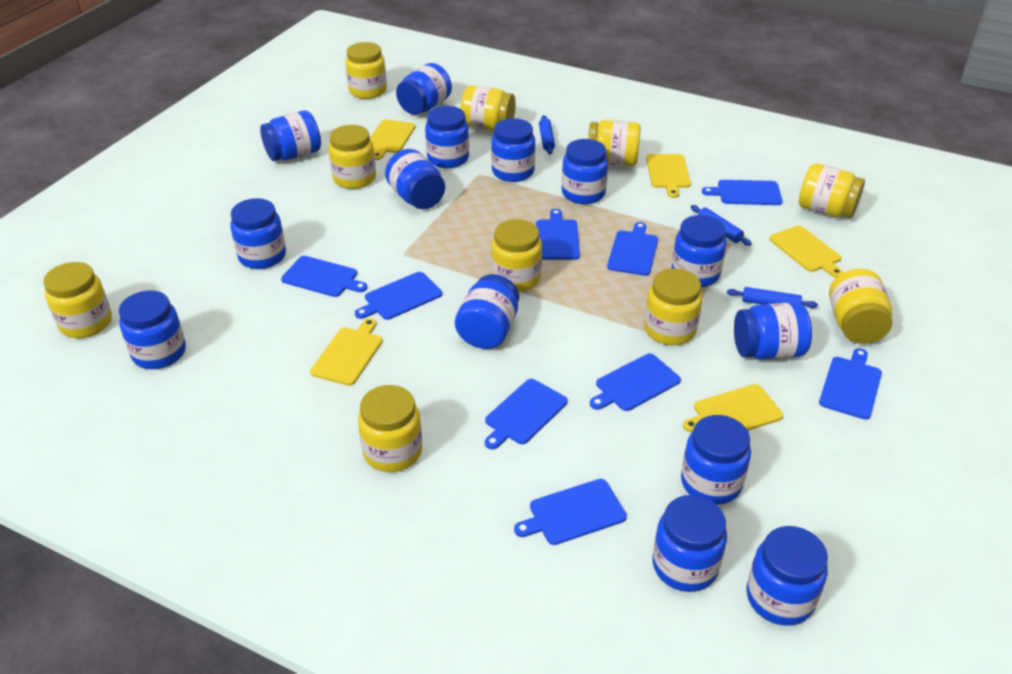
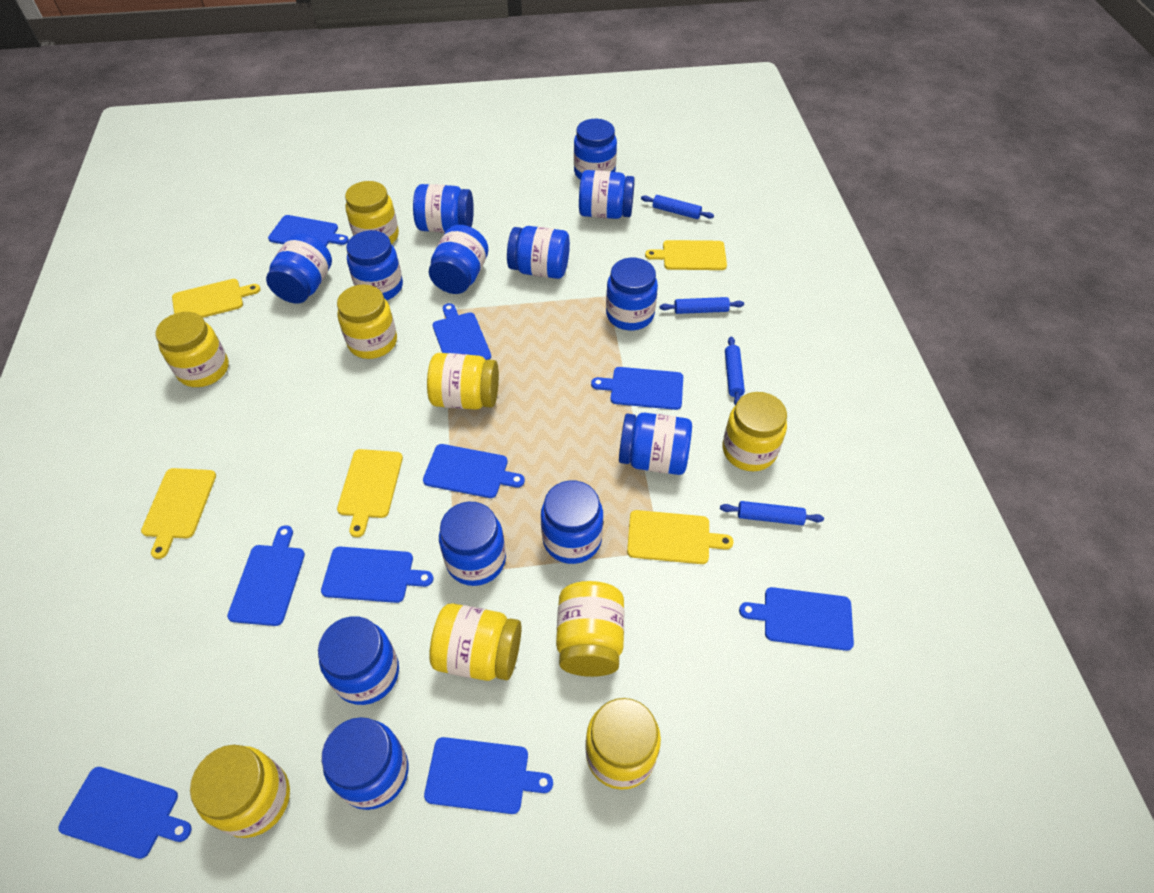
blue jar: [119,291,186,369] [231,198,286,269] [260,110,321,161] [385,149,445,209] [396,63,452,115] [425,106,469,168] [455,274,519,349] [491,118,535,182] [562,139,608,204] [652,495,727,592] [671,215,726,287] [681,415,751,505] [734,302,812,360] [746,526,828,626] = 14 -> [266,233,332,303] [318,616,399,705] [322,717,409,810] [346,230,403,300] [413,184,474,233] [429,225,488,294] [439,502,506,586] [507,226,570,279] [541,480,603,564] [574,119,617,180] [579,170,635,219] [606,258,658,330] [619,413,692,475] = 13
blue rolling pin: [539,115,555,155] [691,205,752,246] [727,287,818,308] = 3 -> [641,195,714,219] [660,297,744,314] [720,501,824,525] [725,336,745,405] = 4
yellow jar: [43,262,112,338] [329,125,376,189] [346,42,387,99] [358,385,422,472] [460,85,516,131] [491,219,542,292] [588,120,641,166] [644,268,702,345] [799,163,865,218] [829,269,892,344] = 10 -> [156,312,229,387] [190,745,290,838] [337,284,397,359] [345,181,399,244] [427,353,499,410] [429,603,521,681] [556,581,624,677] [585,698,661,790] [722,392,787,471] = 9

